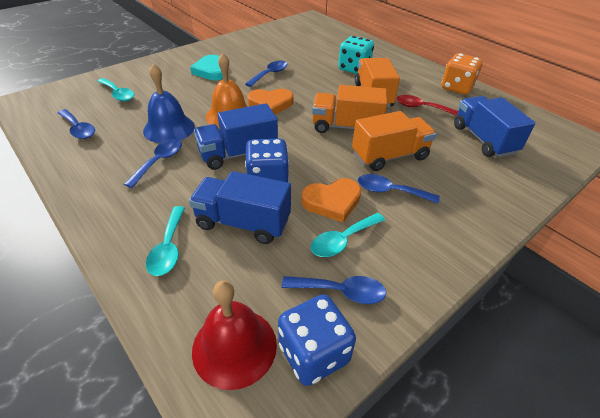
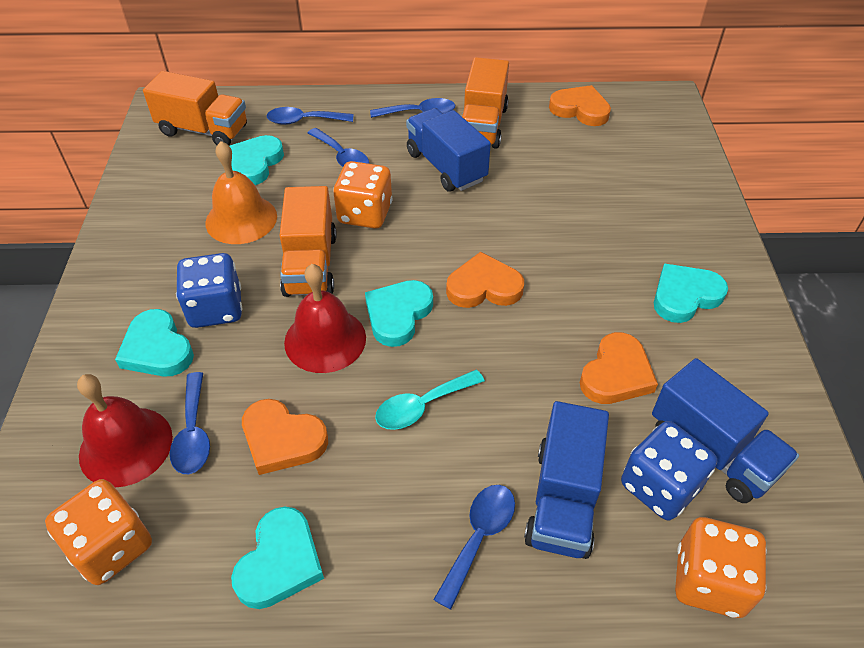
blue bell: [143,64,195,143] = 1 -> none = 0
orange dice: [442,53,483,95] = 1 -> [45,479,152,585] [333,161,393,229] [675,517,767,618] = 3
orange heart: [247,89,294,114] [302,178,361,222] = 2 -> [242,399,328,475] [446,252,524,308] [549,85,611,126] [580,332,658,404] = 4
red bell: [192,281,277,390] = 1 -> [77,374,173,487] [284,264,366,373] = 2
red spoon: [397,95,458,116] = 1 -> none = 0
turquoise dice: [338,36,374,74] = 1 -> none = 0
turquoise heart: [190,55,223,80] = 1 -> [115,309,194,377] [230,135,284,185] [231,507,324,609] [365,280,433,347] [654,263,728,323] = 5
turquoise spoon: [97,78,134,101] [146,206,185,276] [311,213,385,257] = 3 -> [375,370,485,430] = 1

